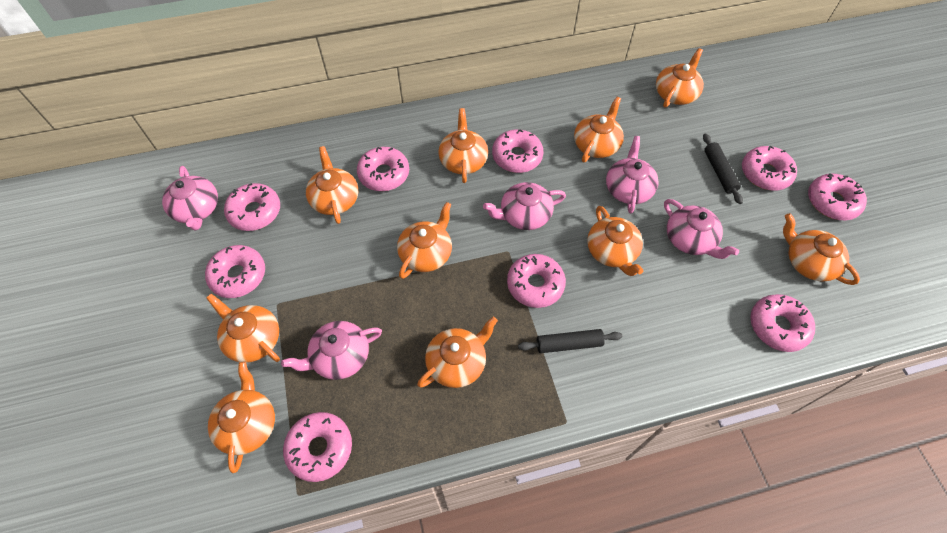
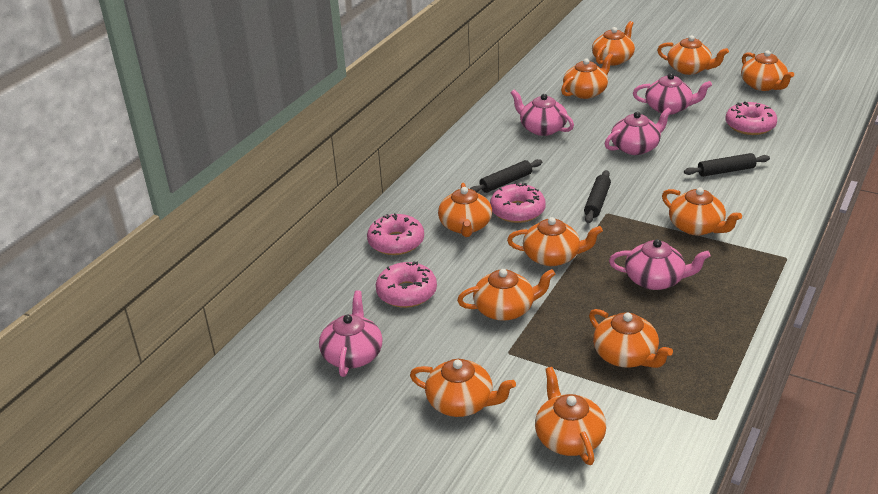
black rolling pin: [518,329,622,353] [703,133,743,204] = 2 -> [470,159,542,193] [584,170,611,223] [684,153,770,177] = 3
orange teapot: [206,294,280,363] [208,362,275,473] [306,146,358,224] [397,202,452,279] [417,317,498,388] [438,108,488,183] [574,97,624,163] [587,206,644,276] [656,48,704,108] [783,213,860,285] = 10 -> [410,359,516,417] [438,183,492,237] [457,269,555,321] [507,217,603,266] [535,367,606,465] [561,53,613,99] [589,309,673,368] [592,21,635,65] [657,35,729,75] [662,187,742,235] [741,50,794,91] = 11
pink donut: [205,245,265,298] [224,183,280,231] [283,412,352,482] [357,147,409,191] [492,129,544,173] [507,254,566,308] [742,146,797,191] [750,294,815,352] [808,173,867,220] = 9 -> [367,213,424,255] [376,261,437,308] [490,183,545,223] [725,101,777,135] = 4

